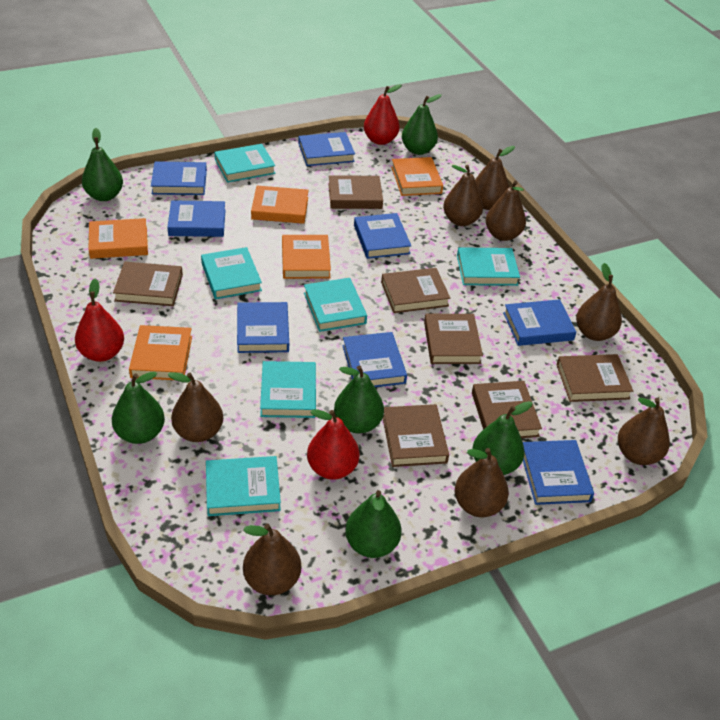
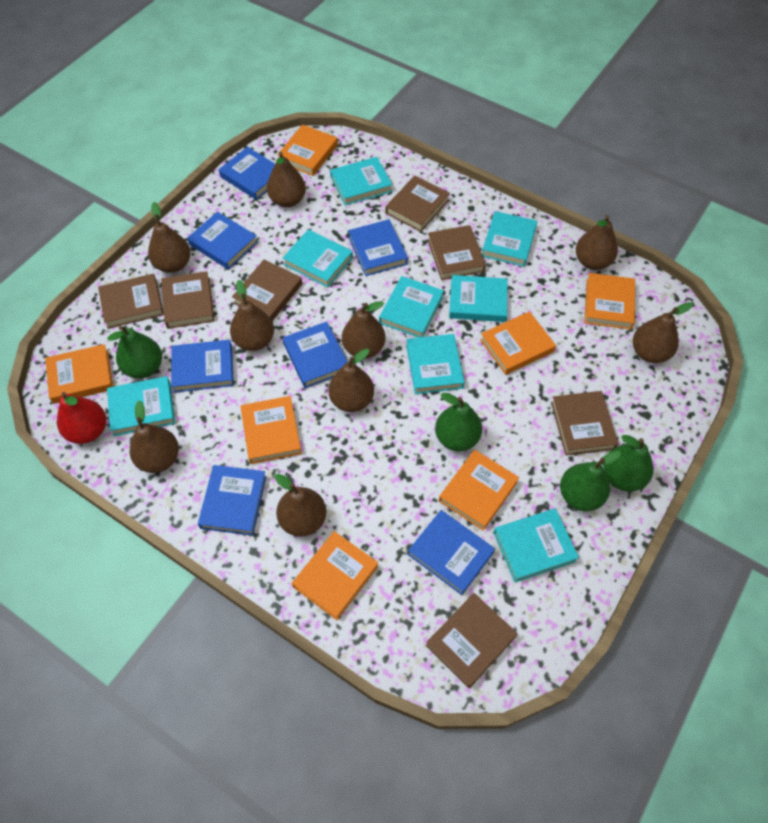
blue book: [151,161,207,195] [167,200,226,237] [237,302,289,353] [298,132,355,166] [342,332,407,387] [354,213,411,259] [503,299,576,346] [523,440,594,505] = 8 -> [171,340,234,393] [187,212,258,270] [198,465,267,536] [219,147,275,200] [283,321,348,388] [348,219,408,276] [408,510,495,595] = 7
brown pear: [168,372,223,442] [243,524,301,595] [443,165,483,226] [455,448,509,517] [475,146,515,210] [486,181,526,241] [576,263,622,341] [618,398,670,465] = 8 -> [130,401,179,473] [148,202,190,273] [230,280,274,351] [267,152,306,207] [275,474,326,537] [328,349,374,412] [342,301,386,358] [576,215,618,270] [633,302,693,363] = 9
green pear: [82,128,123,201] [112,372,165,444] [334,365,384,434] [345,490,401,558] [402,94,442,155] [472,401,533,475] = 6 -> [107,326,162,378] [435,393,482,451] [560,451,621,511] [603,435,653,492] = 4
orange book: [88,218,148,259] [129,325,192,380] [251,186,308,224] [282,235,331,279] [391,157,443,196] = 5 -> [45,344,113,404] [241,396,302,464] [277,124,338,176] [292,531,378,620] [439,450,519,531] [480,311,556,375] [584,273,635,330] = 7
red pear: [75,278,124,362] [307,409,359,480] [364,84,402,145] = 3 -> [57,392,106,444] = 1
turquoise book: [201,247,262,299] [206,456,281,516] [215,144,276,183] [260,361,316,418] [304,278,367,332] [457,247,520,286] = 6 -> [107,376,175,436] [283,229,353,288] [330,157,392,206] [379,276,444,338] [406,334,465,394] [449,275,508,322] [482,211,537,267] [494,508,579,582] = 8

